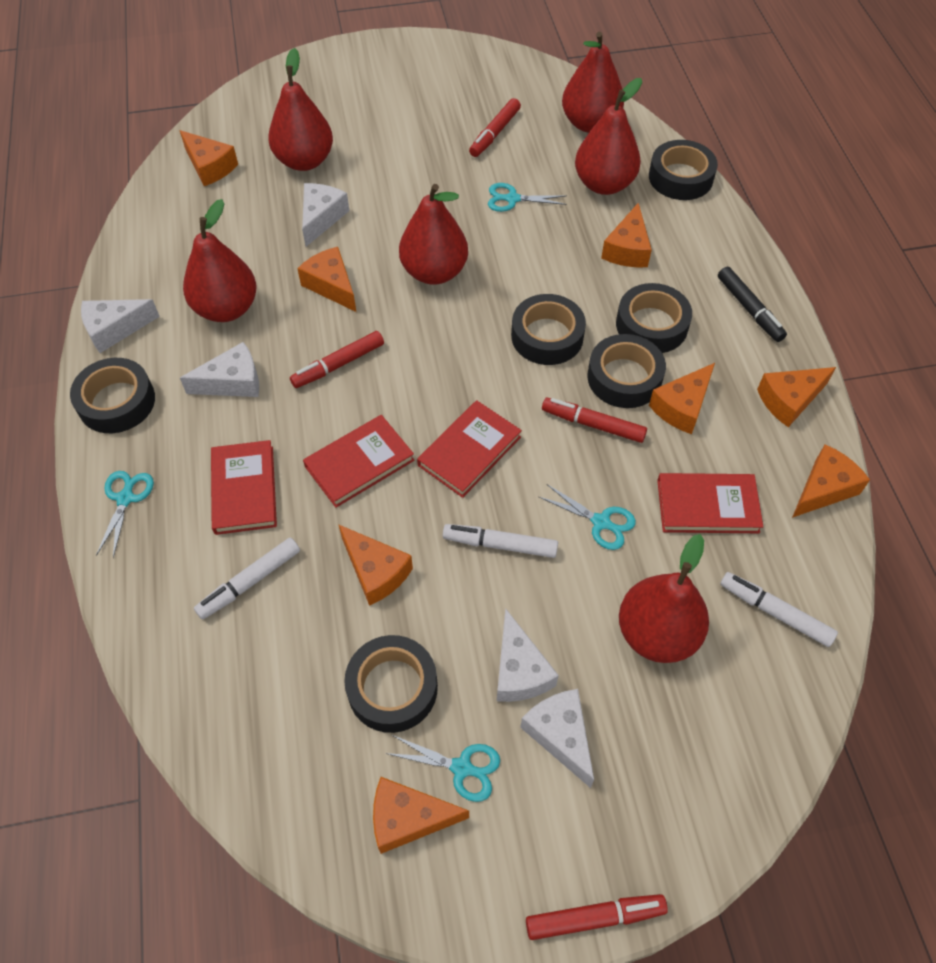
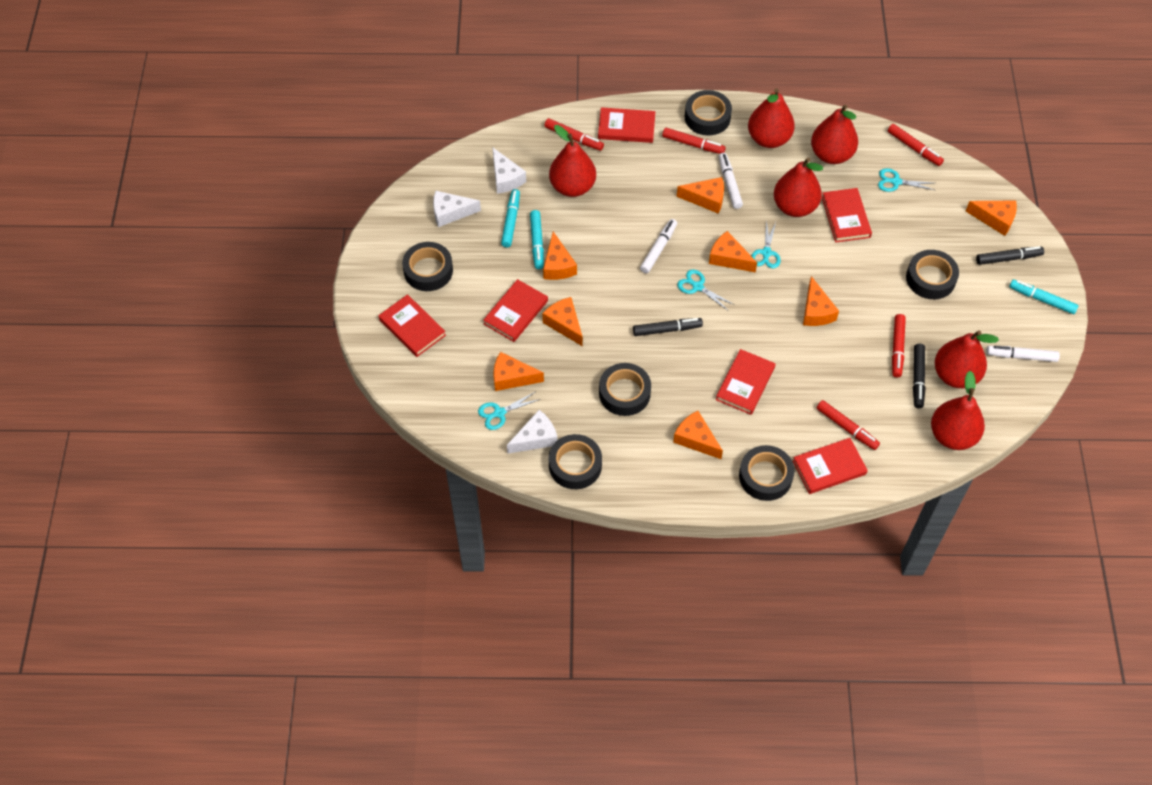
black marker: [718,267,787,342] = 1 -> [633,318,703,336] [913,344,925,408] [976,246,1044,265] = 3
red book: [211,440,277,535] [303,415,414,508] [417,400,522,498] [657,473,763,533] = 4 -> [378,294,446,357] [483,279,548,342] [598,107,655,143] [716,349,776,415] [793,438,868,494] [822,188,872,242] = 6
red marker: [290,331,384,388] [469,98,521,157] [526,894,668,940] [542,397,647,443] = 4 -> [544,118,604,151] [662,128,726,154] [817,400,880,450] [888,124,944,166] [892,314,906,377] = 5
turquoise marker: none = 0 -> [501,189,520,247] [530,210,544,269] [1009,279,1079,314] = 3
white cheese: [81,299,160,353] [180,342,259,397] [302,183,349,247] [497,608,559,702] [520,689,594,788] = 5 -> [433,191,481,227] [492,147,526,194] [507,410,558,454] = 3

